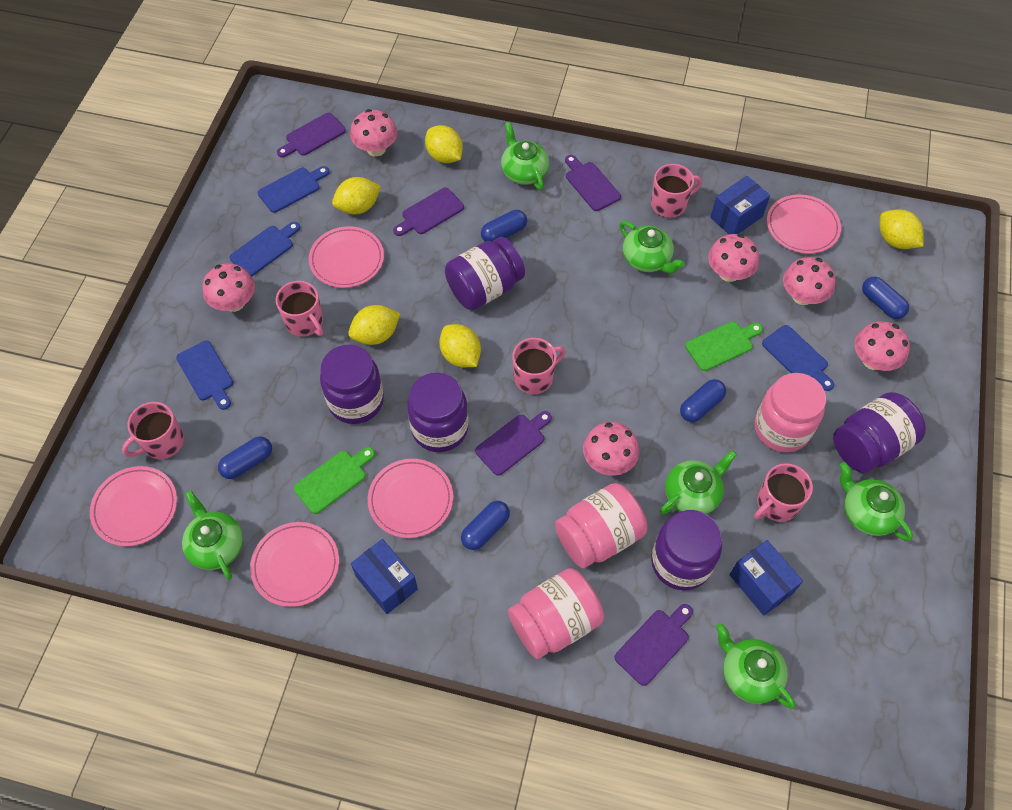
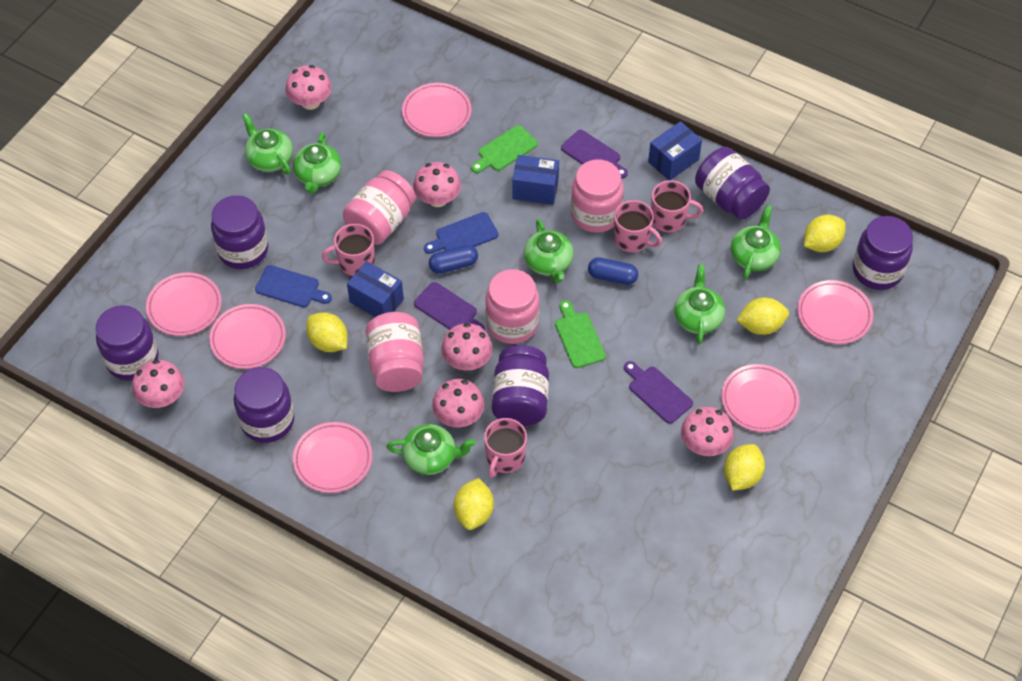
blue capsule: [218,436,272,479] [461,501,510,550] [481,210,527,242] [680,379,726,422] [862,277,909,319] = 5 -> [429,245,478,274] [588,257,638,285] = 2
blue cutting board: [176,341,233,410] [229,222,300,277] [258,166,329,213] [762,325,834,391] = 4 -> [255,265,332,307] [424,212,498,254] = 2
pink jar: [508,568,604,659] [555,483,647,568] [754,373,826,452] = 3 -> [343,170,416,245] [365,312,424,392] [485,269,540,344] [571,160,624,233] = 4
pink mug: [122,402,184,459] [276,281,323,337] [512,338,566,394] [651,164,702,218] [754,463,813,522] = 5 -> [322,224,375,276] [484,418,527,478] [614,200,662,253] [651,180,703,233] = 4
pink plate: [90,466,177,546] [250,522,339,607] [309,226,384,288] [368,459,453,538] [767,195,841,254] = 5 -> [146,273,222,336] [209,304,286,369] [293,422,372,493] [402,83,471,137] [721,364,799,432] [797,280,873,344] = 6
purple cutting board: [277,113,346,158] [393,188,464,236] [475,411,552,475] [565,155,621,211] [615,604,693,686] = 5 -> [414,282,485,330] [561,130,628,179] [624,361,693,424] = 3
purple jar: [320,345,384,424] [407,373,469,452] [445,237,525,310] [651,510,722,590] [833,392,926,473] = 5 -> [96,305,158,381] [211,195,268,269] [234,367,294,443] [492,345,549,426] [695,147,770,220] [853,216,913,290] = 6

